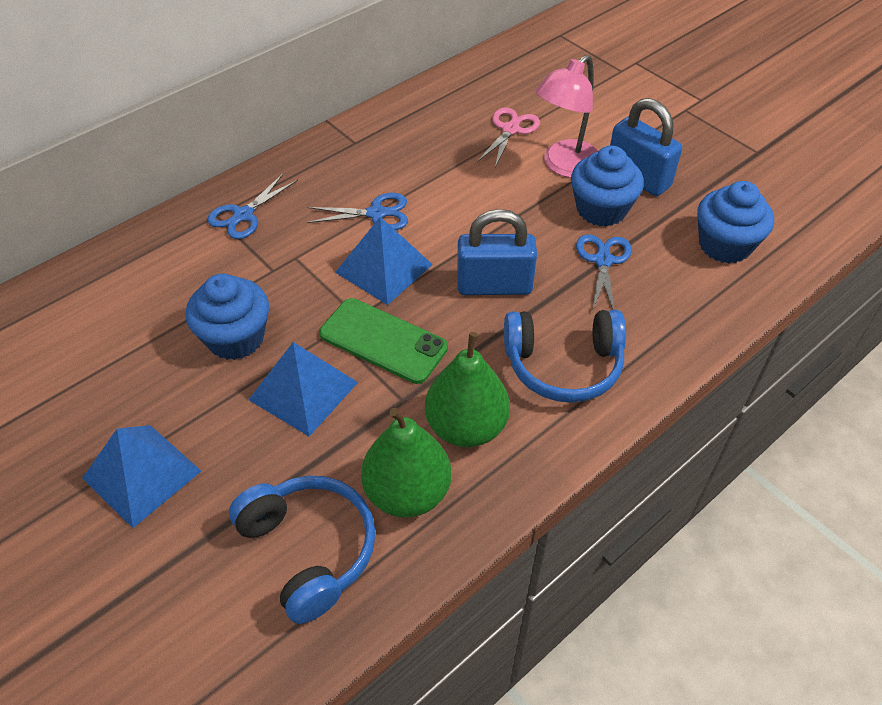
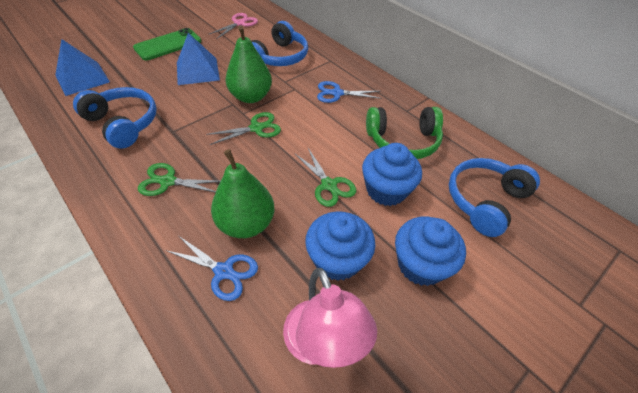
blue headphones: [229,475,376,624] [504,310,626,403] = 2 -> [73,87,157,149] [251,21,308,66] [449,158,540,237] = 3
blue padlock: [457,209,537,295] [610,98,682,196] = 2 -> none = 0
blue pyramid: [82,425,201,528] [249,342,358,437] [335,217,433,305] = 3 -> [55,39,110,96] [177,33,220,85] = 2
blue scissors: [207,174,298,239] [307,193,408,230] [576,234,632,312] = 3 -> [166,236,258,301] [317,81,382,103] = 2
green headphones: none = 0 -> [366,107,443,159] = 1
green scissors: none = 0 -> [138,163,220,196] [206,112,281,145] [295,148,357,207] = 3

